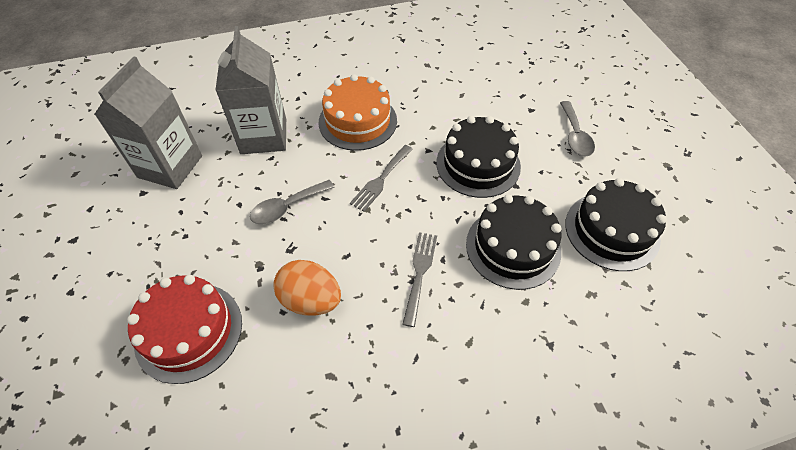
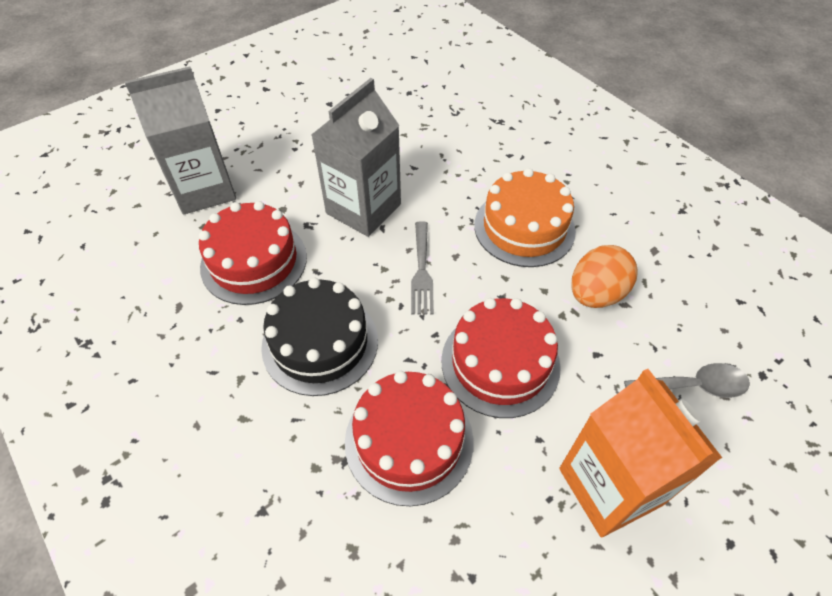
black cake: [436,116,521,198] [466,195,561,290] [565,178,667,271] = 3 -> [261,278,378,396] = 1
grey fork: [350,145,413,212] [402,232,437,327] = 2 -> [411,221,434,314] = 1
grey spoon: [250,180,335,224] [560,101,595,157] = 2 -> [624,363,750,398] = 1
orange carton: none = 0 -> [559,369,722,537] = 1
red cake: [127,275,242,384] = 1 -> [199,201,307,305] [345,371,474,506] [441,298,561,418] = 3

